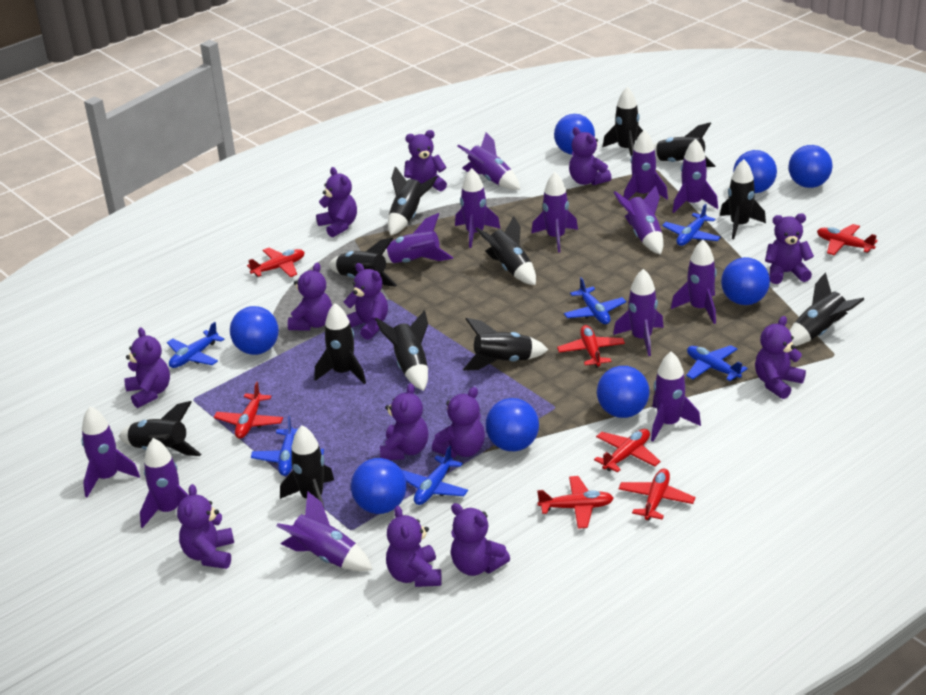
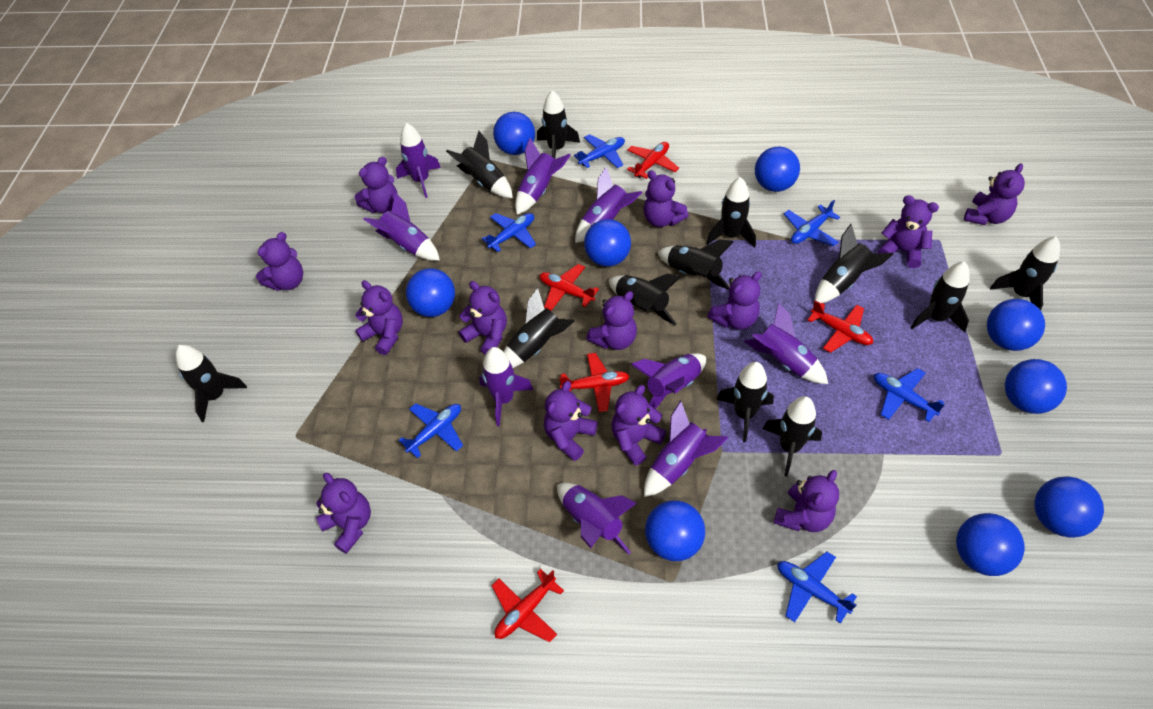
blue ball: [230,306,279,355] [351,458,407,514] [486,398,539,451] [554,114,595,155] [597,366,650,418] [721,257,770,305] [733,150,777,193] [788,145,833,188] = 8 -> [406,268,455,317] [493,112,535,155] [584,219,631,266] [645,500,705,561] [755,147,800,192] [956,513,1025,576] [987,299,1045,351] [1005,359,1067,414] [1034,476,1104,538] = 9
purple rocket: [81,406,140,497] [140,438,189,528] [276,492,373,571] [382,213,453,263] [455,168,501,248] [458,132,520,190] [531,172,578,252] [613,186,663,255] [613,269,664,356] [624,130,668,200] [651,351,701,441] [671,240,717,324] [673,138,718,213] = 13 -> [363,192,440,261] [396,123,441,198] [479,347,533,426] [515,138,571,215] [557,483,637,554] [575,167,643,243] [631,353,706,409] [644,401,728,497] [744,302,828,384] = 9
red plane: [214,381,283,439] [247,248,305,277] [537,476,614,529] [557,325,625,368] [594,429,661,472] [618,468,695,521] [817,224,878,255] = 7 -> [491,569,564,642] [539,264,599,311] [559,353,629,412] [627,142,679,179] [808,301,873,353] = 5

